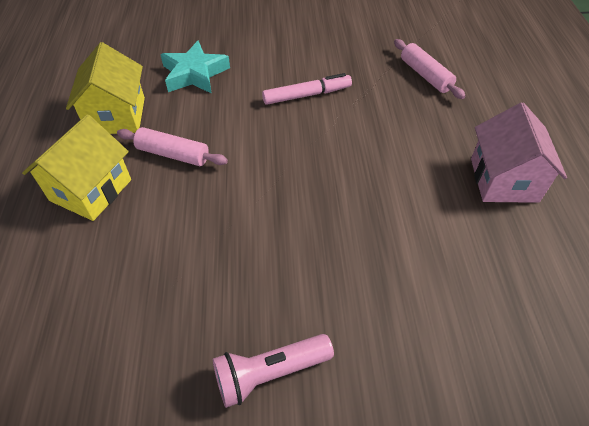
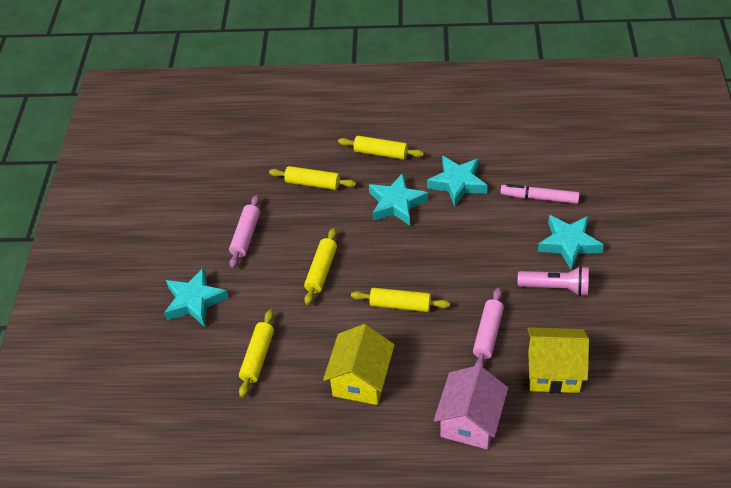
turquoise star: [160,41,230,94] = 1 -> [164,267,229,327] [369,173,428,226] [427,156,487,207] [538,215,604,270] = 4
yellow rolling pin: none = 0 -> [239,310,274,398] [269,166,356,190] [304,228,337,305] [338,136,424,160] [351,288,450,312] = 5

